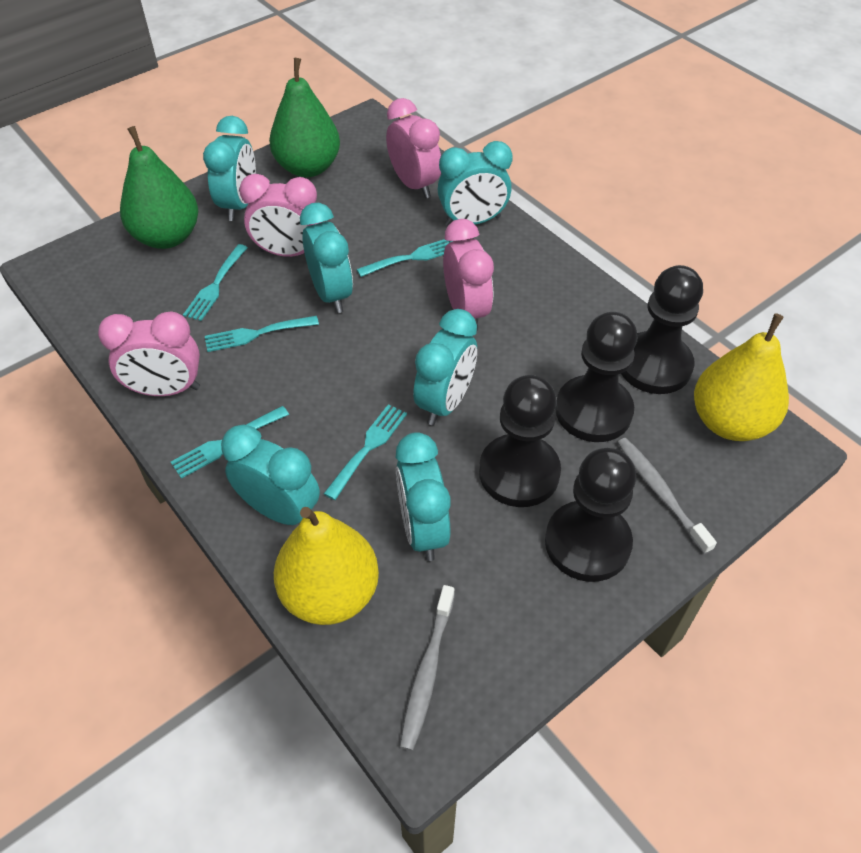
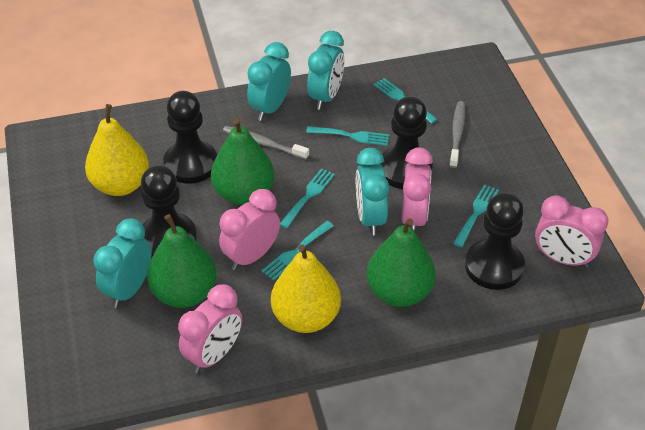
green pear: [120,126,198,249] [269,58,340,177] = 2 -> [147,214,217,308] [211,118,274,205] [367,218,436,307] = 3
turquoise clock: [203,116,256,221] [221,424,320,525] [300,203,353,313] [396,432,451,561] [413,309,477,425] [438,141,513,226] = 6 -> [93,218,152,308] [247,42,291,121] [307,31,345,110] [356,148,389,236] = 4

